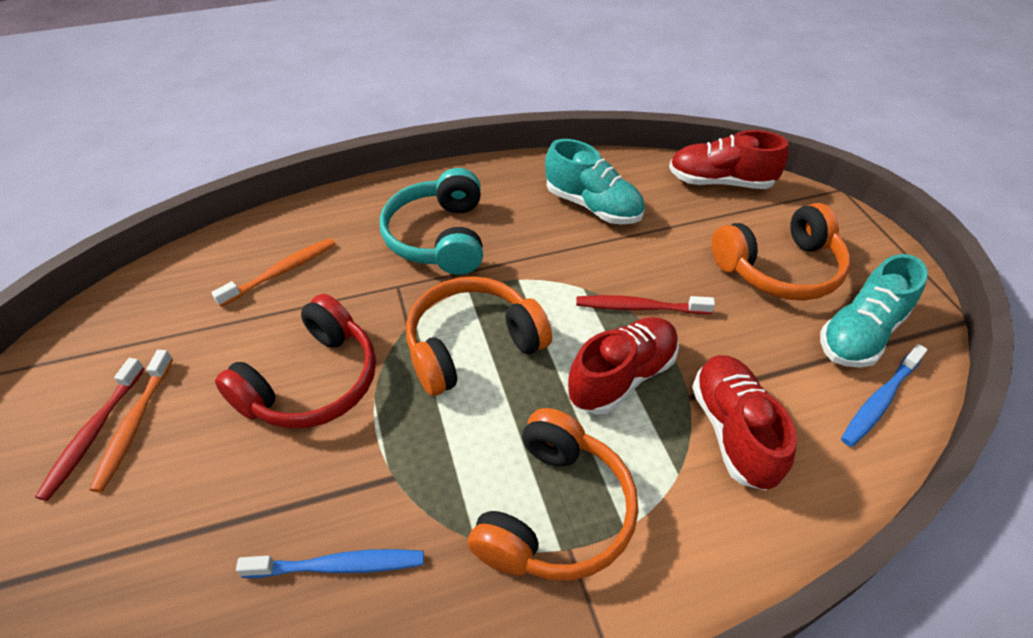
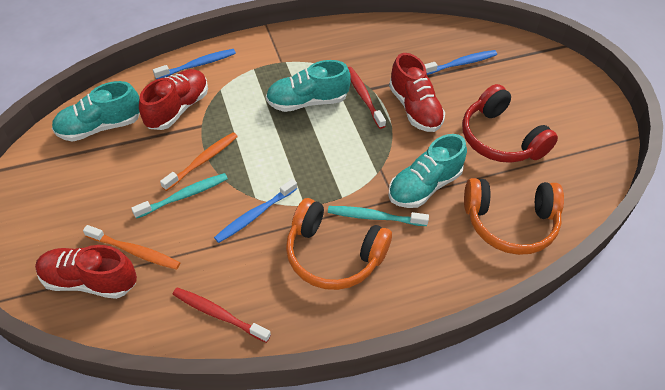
blue toothbrush: [236,549,424,578] [841,344,928,447] = 2 -> [153,49,236,79] [214,179,297,243] [424,50,497,75] = 3
orange headphones: [406,276,552,396] [468,408,638,581] [712,203,850,300] = 3 -> [286,198,392,290] [464,178,564,255] = 2
turquoise headphones: [379,168,483,275] = 1 -> none = 0
turquoise shoe: [545,139,645,225] [820,254,928,368] = 2 -> [52,81,140,142] [266,60,351,112] [388,134,467,208] = 3
turquoise toothbrush: none = 0 -> [131,173,228,219] [328,206,429,226] = 2

